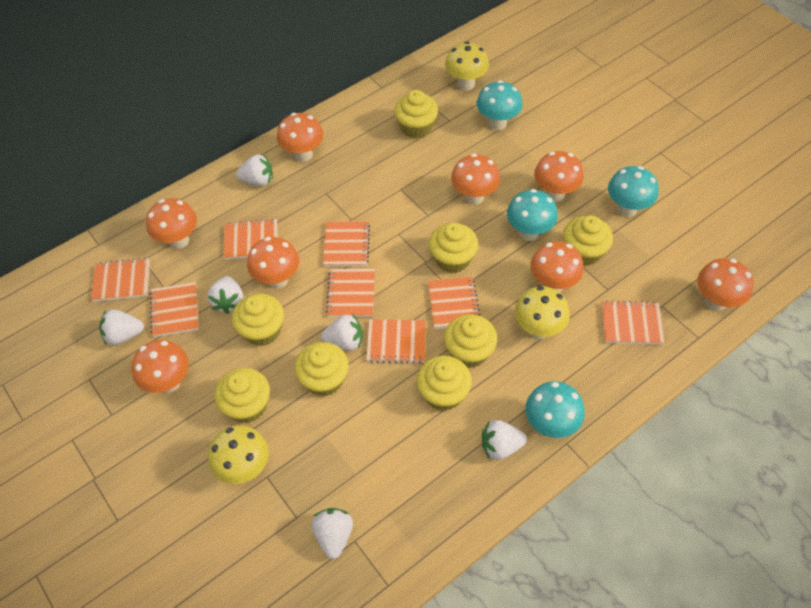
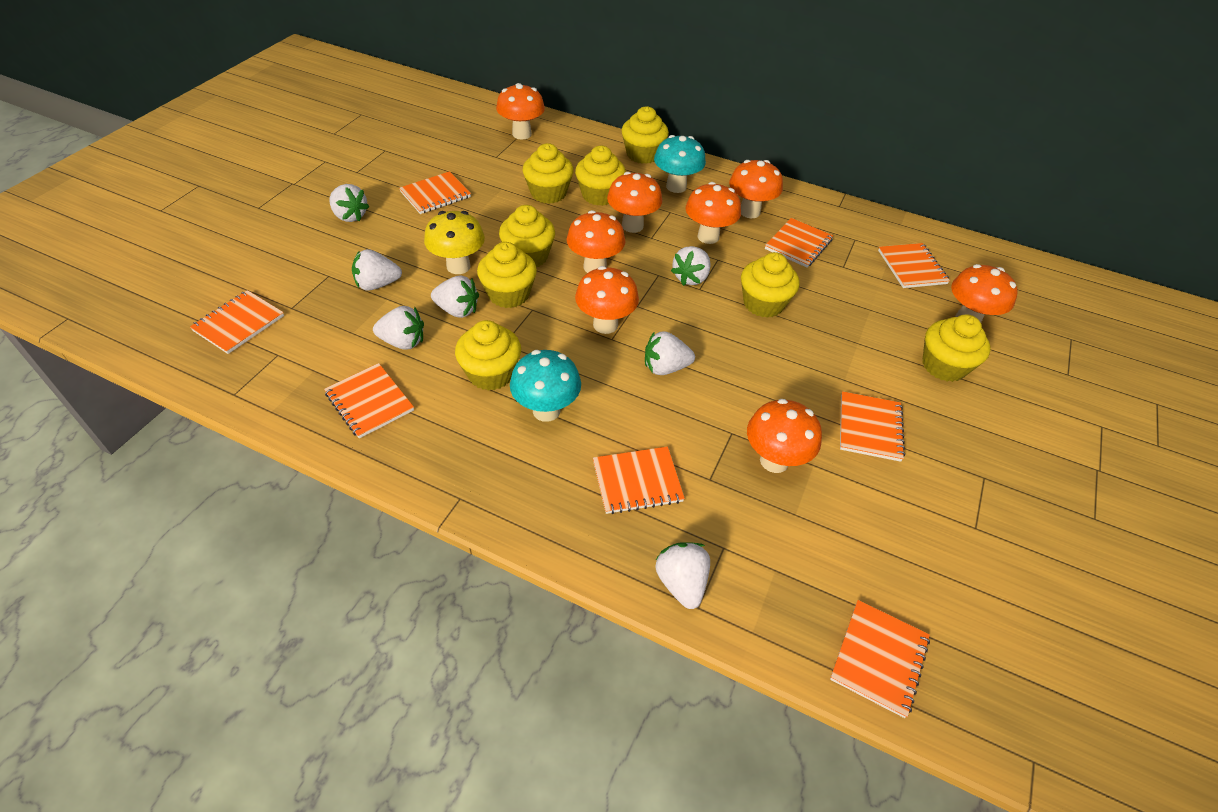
turquoise mushroom: [477,80,522,130] [507,189,558,241] [525,381,585,438] [608,166,659,217] = 4 -> [510,350,581,422] [654,135,706,193] = 2
white strawberry: [99,309,144,345] [207,276,243,314] [236,154,273,186] [311,508,353,559] [321,315,363,350] [482,420,527,460] = 6 -> [329,184,370,222] [352,249,402,291] [373,306,424,349] [431,276,479,318] [645,331,695,375] [656,542,710,609] [671,246,711,286] = 7
yellow mushroom: [208,425,269,484] [445,42,489,91] [515,286,570,339] = 3 -> [424,211,485,274] = 1

